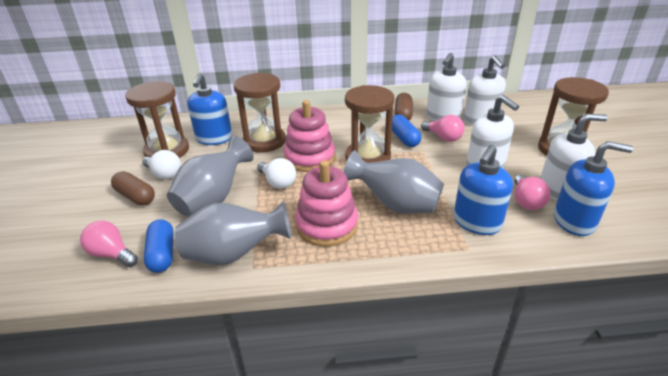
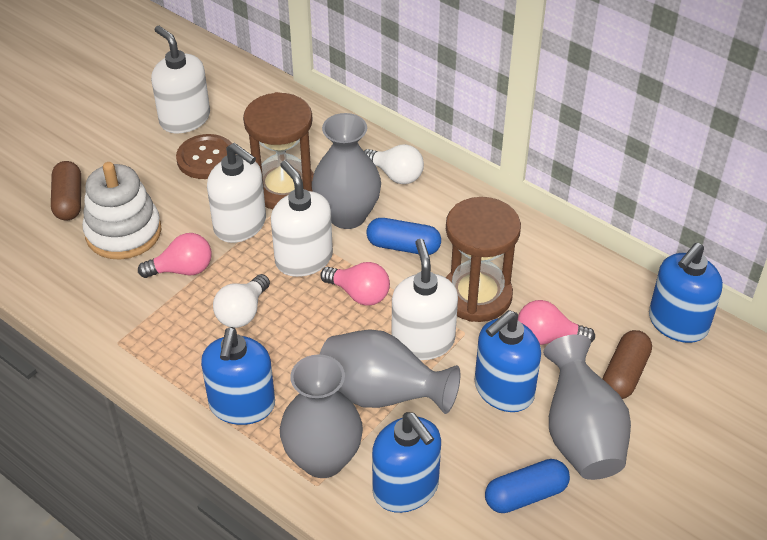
blue soap dispenser: [187,73,232,145] [454,145,513,235] [554,141,633,236] = 3 -> [201,327,275,425] [372,412,441,513] [475,310,541,412] [649,243,723,343] = 4
brown button: none = 0 -> [176,134,236,179] = 1
brown hourglass: [125,81,189,158] [234,73,286,153] [345,85,395,163] [538,77,609,156] = 4 -> [243,92,314,209] [446,197,521,322] = 2
grey vase: [167,136,254,216] [175,201,291,265] [343,150,444,214] = 3 -> [280,355,363,478] [312,113,381,229] [320,329,460,414] [543,334,631,480] = 4
pink stacking toy: [284,100,335,172] [295,160,358,247] = 2 -> none = 0
white stacking toy: none = 0 -> [83,162,162,260] = 1

